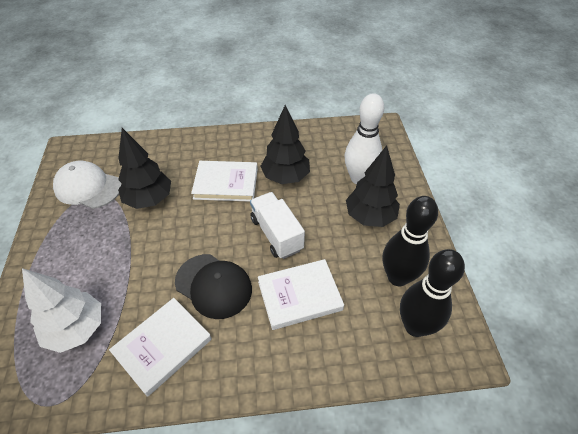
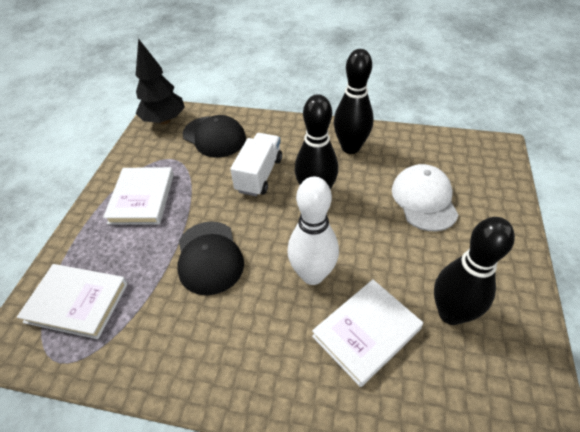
black bowling pin: [383,196,438,286] [400,249,465,337] = 2 -> [295,94,338,190] [334,49,374,154] [434,217,515,325] = 3
black cap: [175,254,252,319] = 1 -> [177,221,244,295] [183,115,246,158] = 2
black tree: [118,128,171,209] [261,105,310,184] [346,145,400,227] = 3 -> [135,38,185,125] = 1
white tree: [22,268,101,353] = 1 -> none = 0

